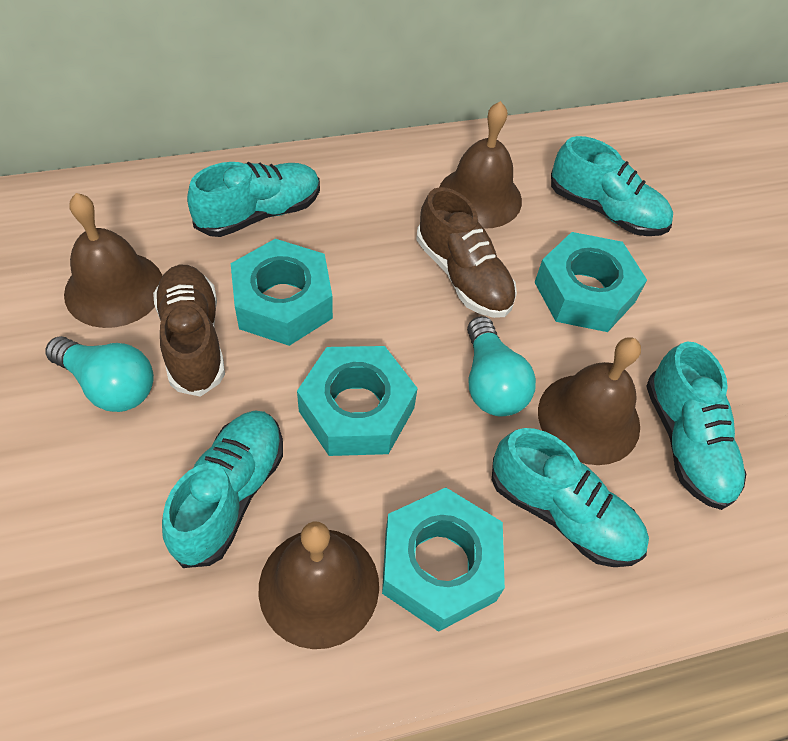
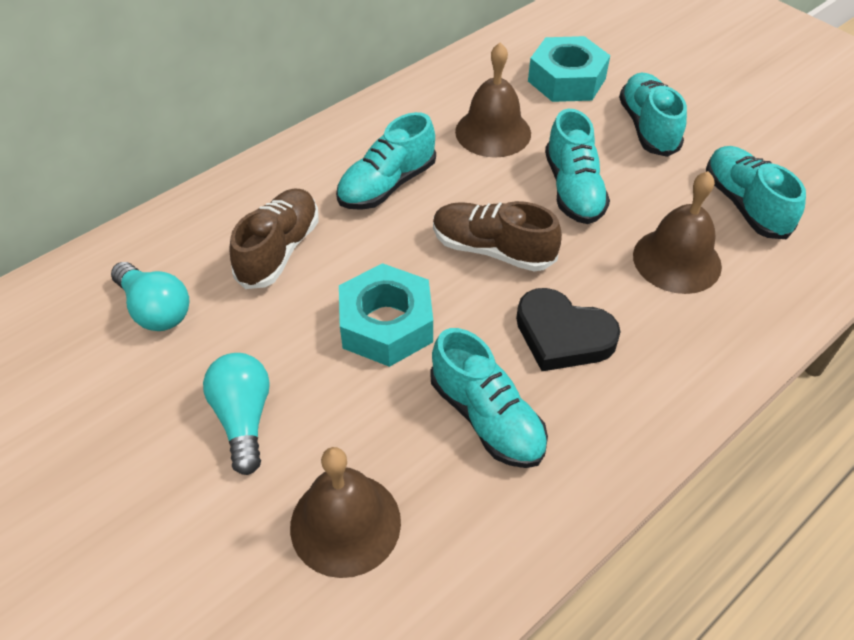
black heart: none = 0 -> [516,288,621,371] = 1
brown bell: [64,193,163,328] [258,521,379,649] [439,101,522,229] [538,338,641,465] = 4 -> [290,447,401,578] [455,42,531,158] [633,171,722,294] = 3
turquoise nut: [231,239,333,346] [297,346,418,456] [382,488,505,632] [534,232,647,332] = 4 -> [339,263,433,367] [528,36,610,102] = 2

